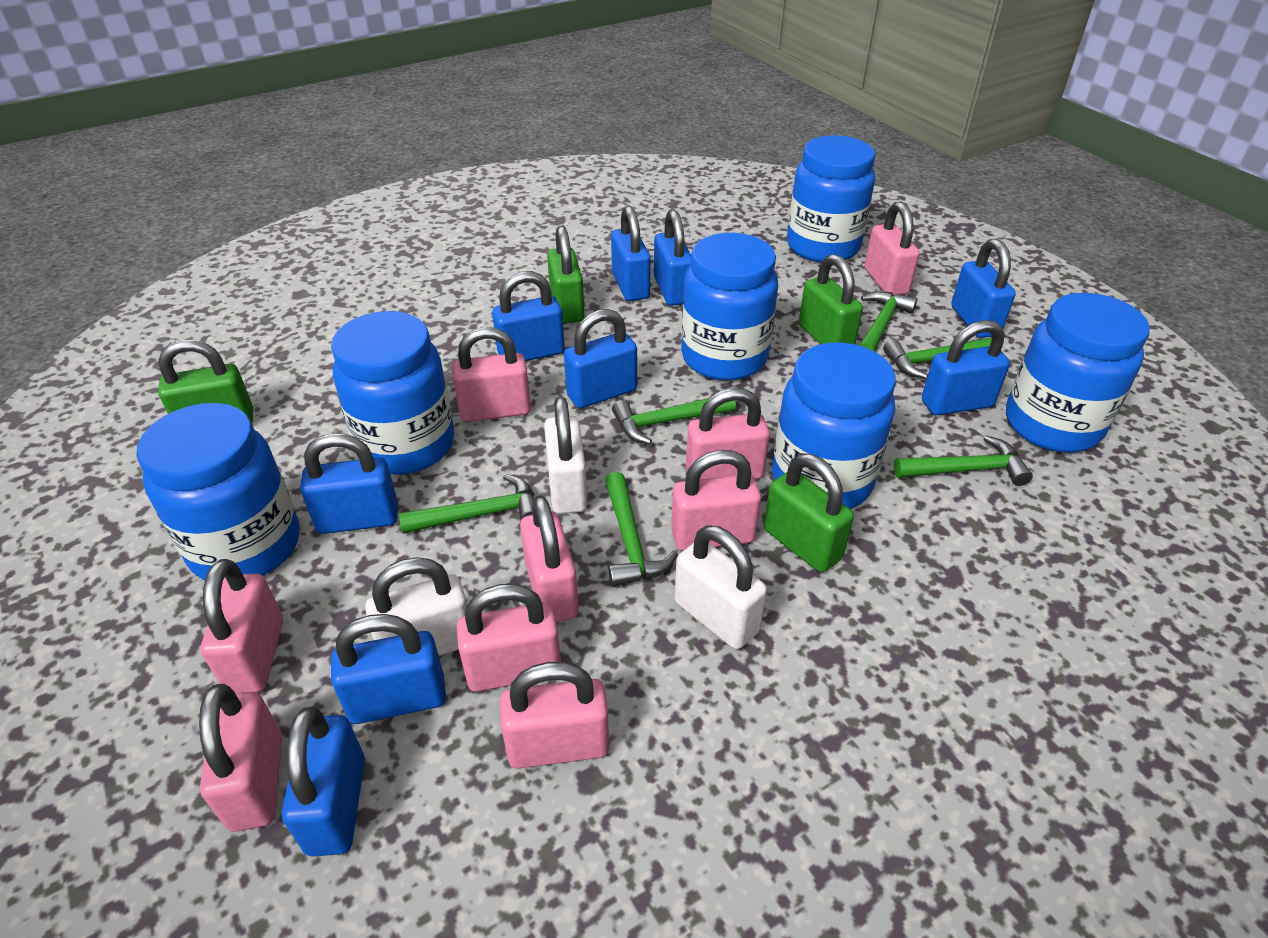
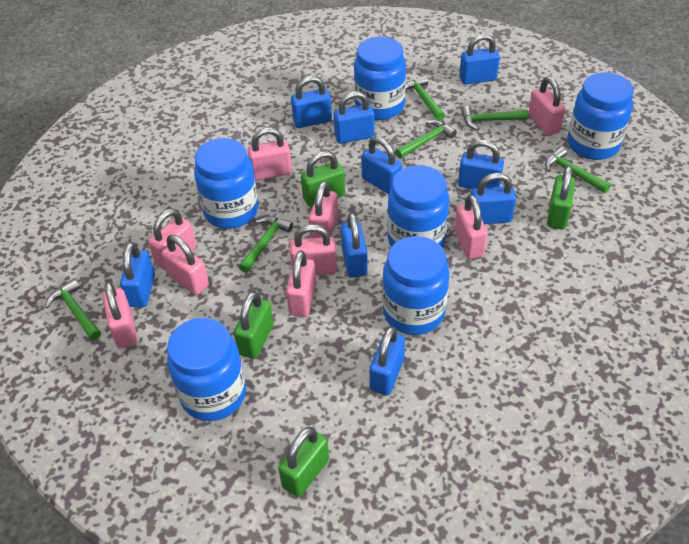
white padlock: [365,557,467,656] [544,396,588,514] [674,525,767,649] = 3 -> none = 0

